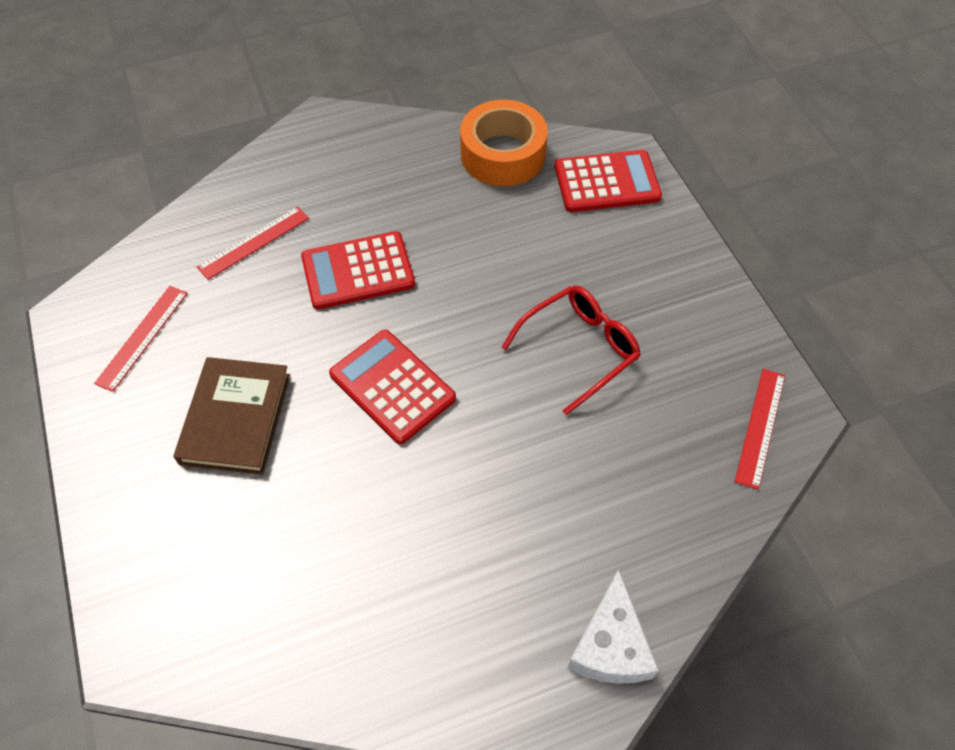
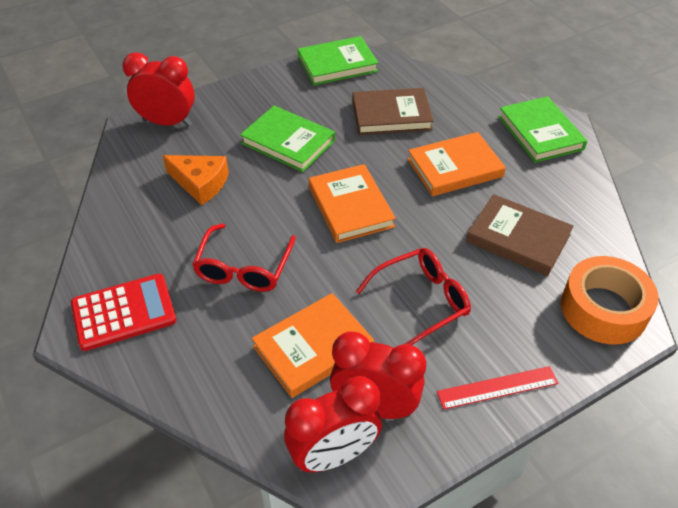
brown book: [173,357,290,475] = 1 -> [352,88,434,135] [466,194,574,276] = 2
green book: none = 0 -> [240,106,335,172] [298,36,378,85] [498,96,587,163] = 3
orange book: none = 0 -> [252,293,374,398] [309,164,396,243] [407,132,506,196] = 3
orange cheese: none = 0 -> [162,155,229,205] = 1
red calculator: [301,231,415,310] [329,330,456,444] [555,150,662,212] = 3 -> [71,274,176,351] = 1
red clock: none = 0 -> [122,52,195,126] [284,376,382,472] [330,331,426,419] = 3
red glasses: [501,286,641,415] = 1 -> [192,223,296,292] [355,248,471,345] = 2
red ruler: [94,286,188,392] [197,206,309,280] [735,369,785,490] = 3 -> [437,366,558,410] = 1
white cheese: [567,569,659,684] = 1 -> none = 0

